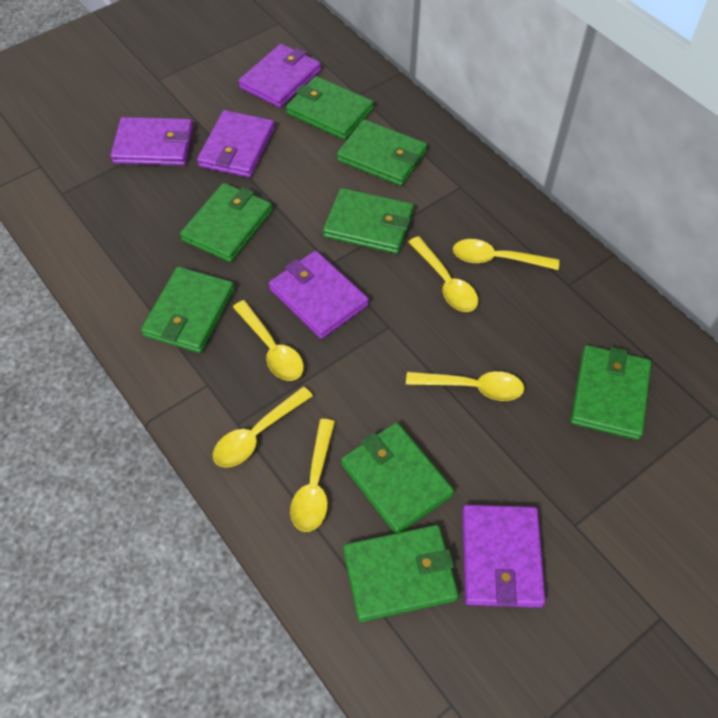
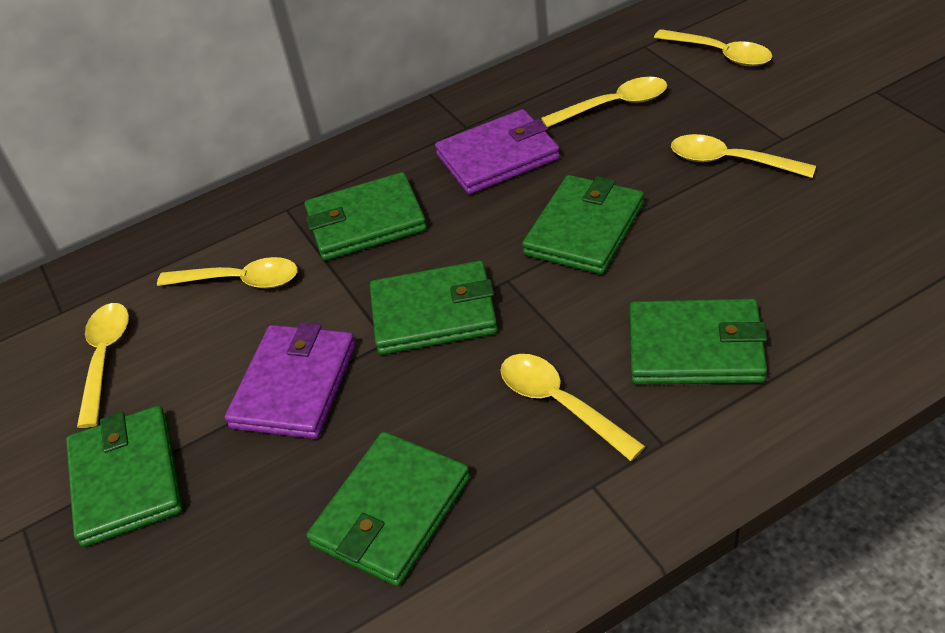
green wallet: [141,267,235,353] [180,183,272,262] [286,76,374,140] [323,188,414,254] [337,119,427,186] [341,422,454,534] [343,525,459,622] [570,345,651,440] = 8 -> [66,405,183,547] [305,172,427,261] [306,432,470,587] [370,261,498,355] [522,175,644,275] [629,299,767,384] = 6
purple wallet: [110,117,193,166] [197,110,275,178] [239,44,321,108] [269,251,369,339] [462,505,546,608] = 5 -> [225,322,356,439] [435,109,560,195] = 2

